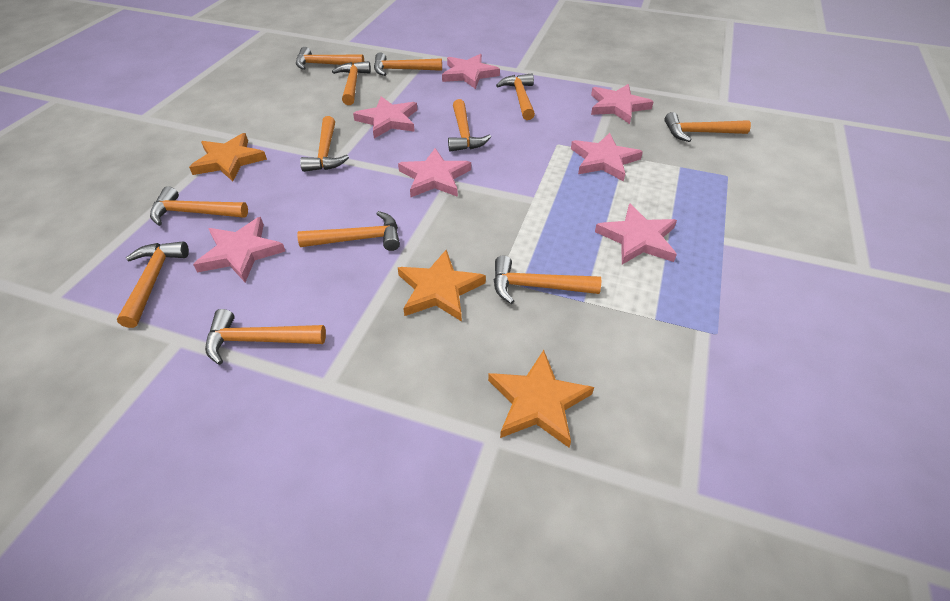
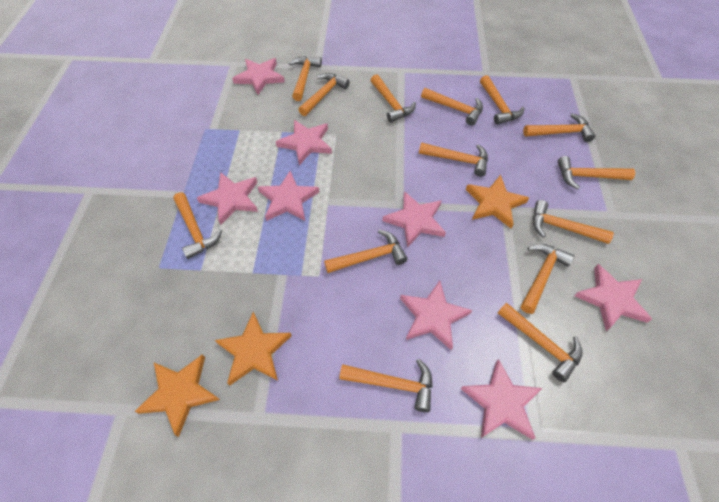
orange hammer: [117,241,189,328] [150,186,248,226] [205,309,326,365] [296,47,364,70] [297,211,400,251] [300,116,349,172] [332,61,371,105] [374,52,442,76] [448,99,491,152] [494,256,601,304] [496,73,535,120] [664,112,751,142] = 12 -> [173,192,222,259] [289,56,322,101] [298,73,350,116] [324,230,408,273] [339,359,432,412] [370,74,416,123] [419,142,488,177] [421,88,483,126] [480,75,525,125] [498,303,583,382] [521,244,575,314] [523,113,595,142] [533,200,614,244] [558,156,635,189] = 14
pink star: [193,217,285,282] [353,96,417,138] [398,148,471,197] [442,54,500,89] [571,133,643,182] [591,84,654,124] [595,203,677,264] = 7 -> [197,172,258,225] [232,58,285,95] [258,171,319,221] [275,120,332,165] [382,191,446,248] [400,281,472,350] [461,359,542,440] [574,264,652,331] = 8

